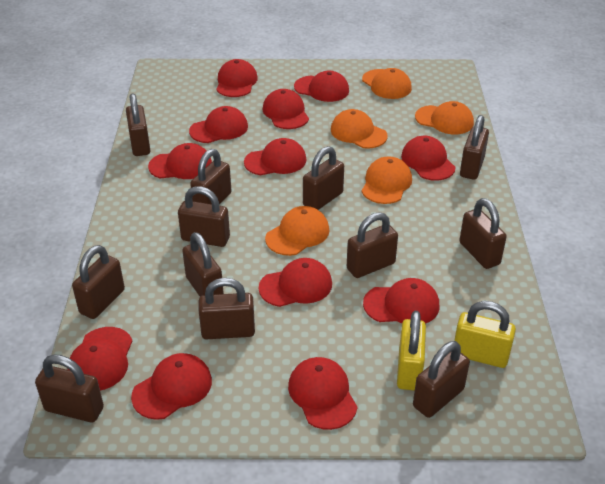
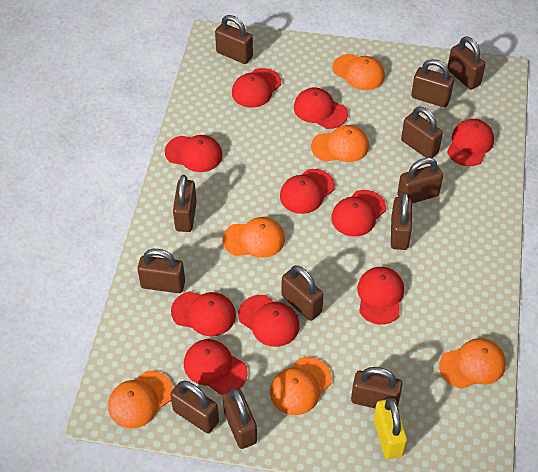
orange cap: [265,206,330,256] [331,109,388,149] [362,68,412,99] [362,157,412,204] [415,101,474,134] = 5 -> [108,371,173,428] [223,217,285,258] [270,357,332,415] [311,125,369,162] [332,54,385,90] [439,338,506,389] = 6
red cap: [68,327,132,390] [131,353,212,420] [148,143,212,179] [189,106,248,143] [216,59,258,97] [244,138,306,175] [259,258,332,307] [263,89,309,129] [288,357,357,430] [294,71,349,102] [363,278,439,324] [401,136,455,181] = 12 -> [165,135,223,172] [171,291,236,336] [184,339,248,395] [232,68,281,108] [238,295,300,347] [280,169,335,214] [294,87,348,129] [331,190,386,237] [357,267,404,325] [447,119,494,166] = 10
yellow padlock: [397,311,426,391] [454,301,516,368] = 2 -> [374,398,407,459] = 1

